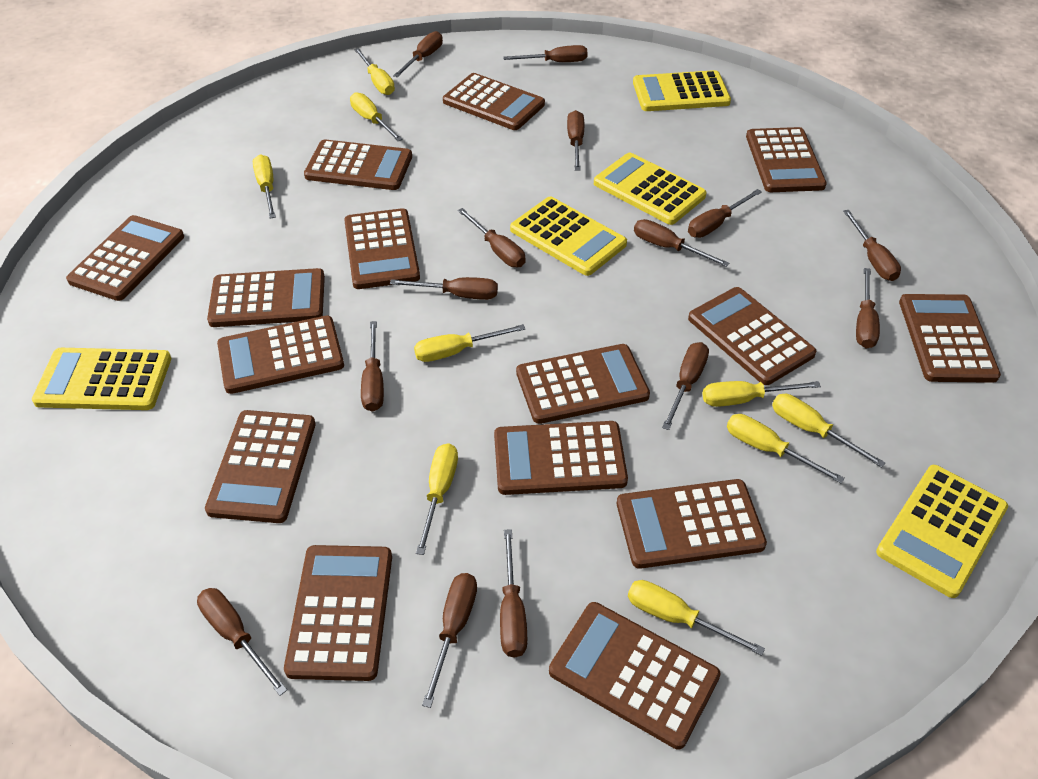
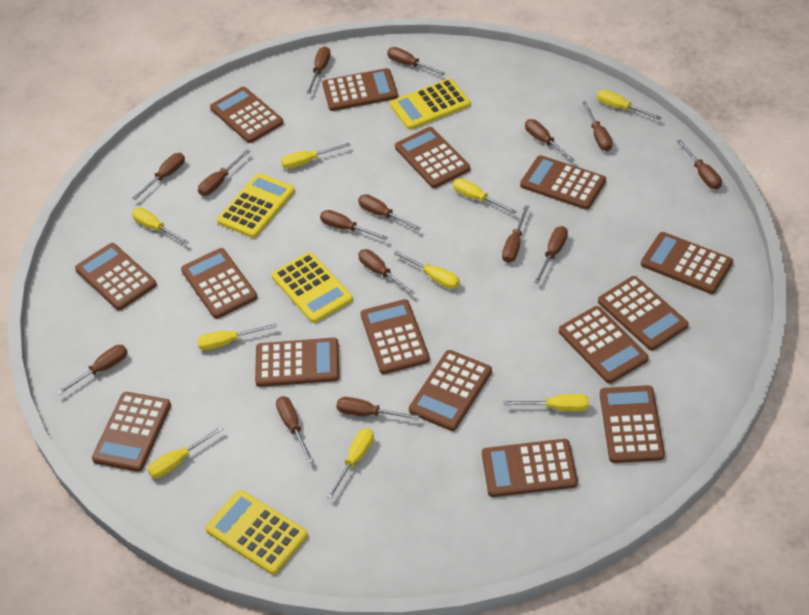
brown screwdriver: [197,588,287,696] [361,321,384,412] [390,277,498,300] [393,31,443,77] [422,573,477,708] [457,208,526,268] [500,529,527,658] [503,45,588,62] [567,110,584,171] [634,219,729,267] [662,342,709,430] [688,189,762,238] [843,210,901,281] [856,268,880,348] = 14 -> [56,345,128,395] [133,153,185,200] [198,150,250,196] [276,396,313,463] [307,46,331,94] [320,210,388,240] [336,397,419,420] [358,194,420,231] [358,249,415,295] [387,47,445,76] [502,205,529,263] [525,119,575,162] [534,226,568,284] [582,101,613,151] [677,140,722,189] = 15
yellow calculator: [32,348,171,410] [510,197,627,276] [594,153,706,225] [633,70,731,111] [876,465,1008,598] = 5 -> [205,490,308,575] [217,173,295,238] [271,252,353,323] [390,78,471,130] = 4

